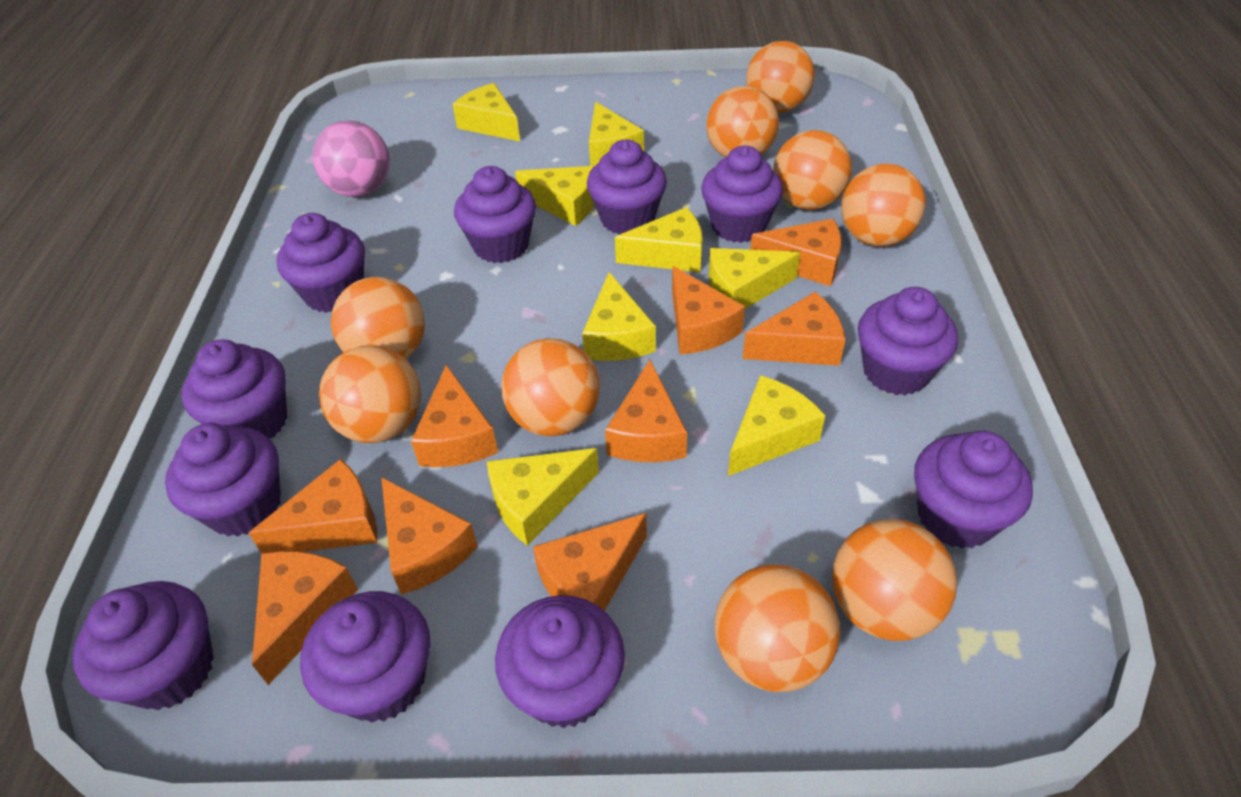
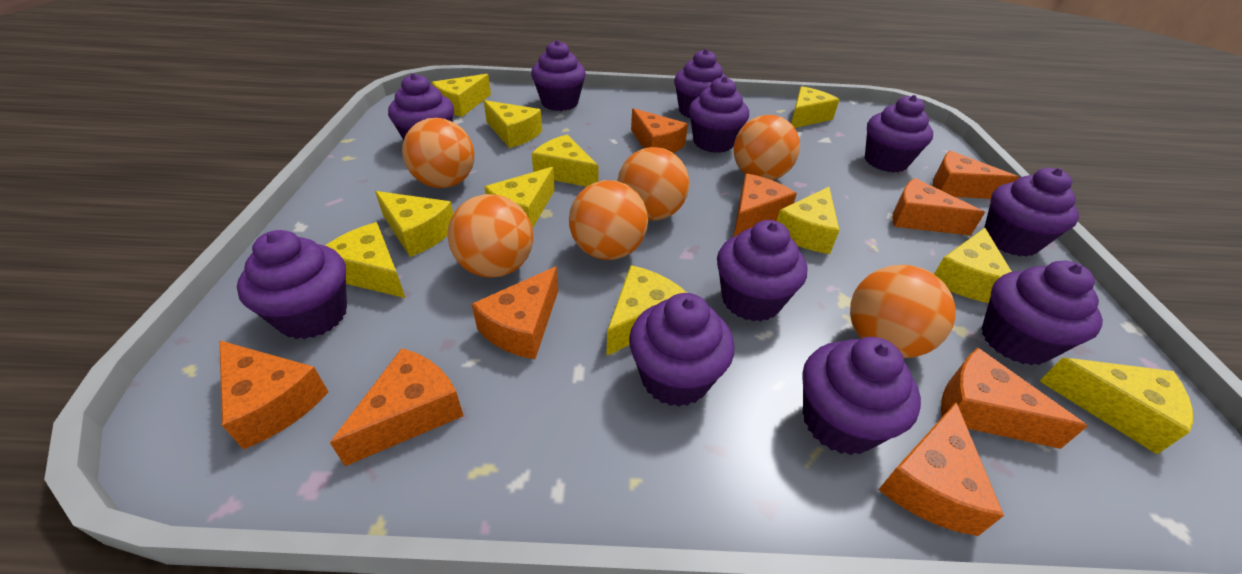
orange ball: [319,346,421,443] [331,277,425,359] [501,338,600,436] [706,86,779,157] [715,564,840,692] [746,41,815,113] [773,130,852,210] [832,519,957,641] [841,164,926,247] = 9 -> [402,118,474,188] [448,194,533,278] [569,180,648,260] [617,147,689,220] [733,115,800,180] [850,265,956,358] = 6
pink ball: [313,120,390,197] = 1 -> none = 0
yellow cheese: [453,83,520,141] [487,448,599,546] [515,166,594,226] [582,272,656,361] [589,102,644,166] [615,207,703,272] [709,248,800,309] [728,375,825,476] = 8 -> [325,222,405,298] [375,191,453,257] [432,74,491,117] [484,100,542,148] [484,167,555,229] [532,135,599,187] [607,265,687,355] [777,187,840,254] [791,86,840,128] [934,228,1012,303] [1039,358,1193,454] = 11

